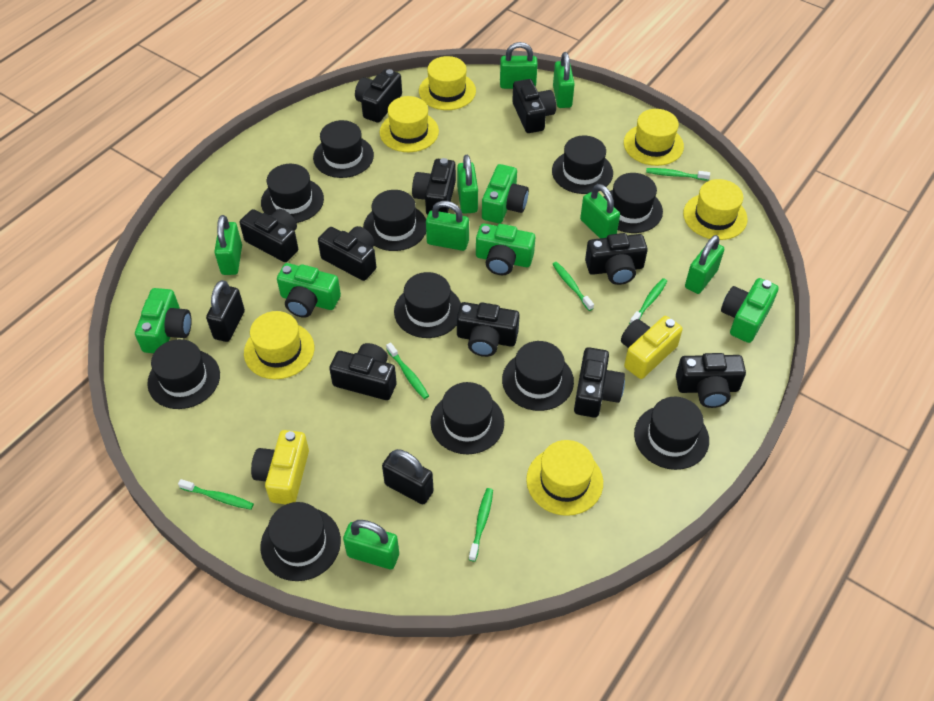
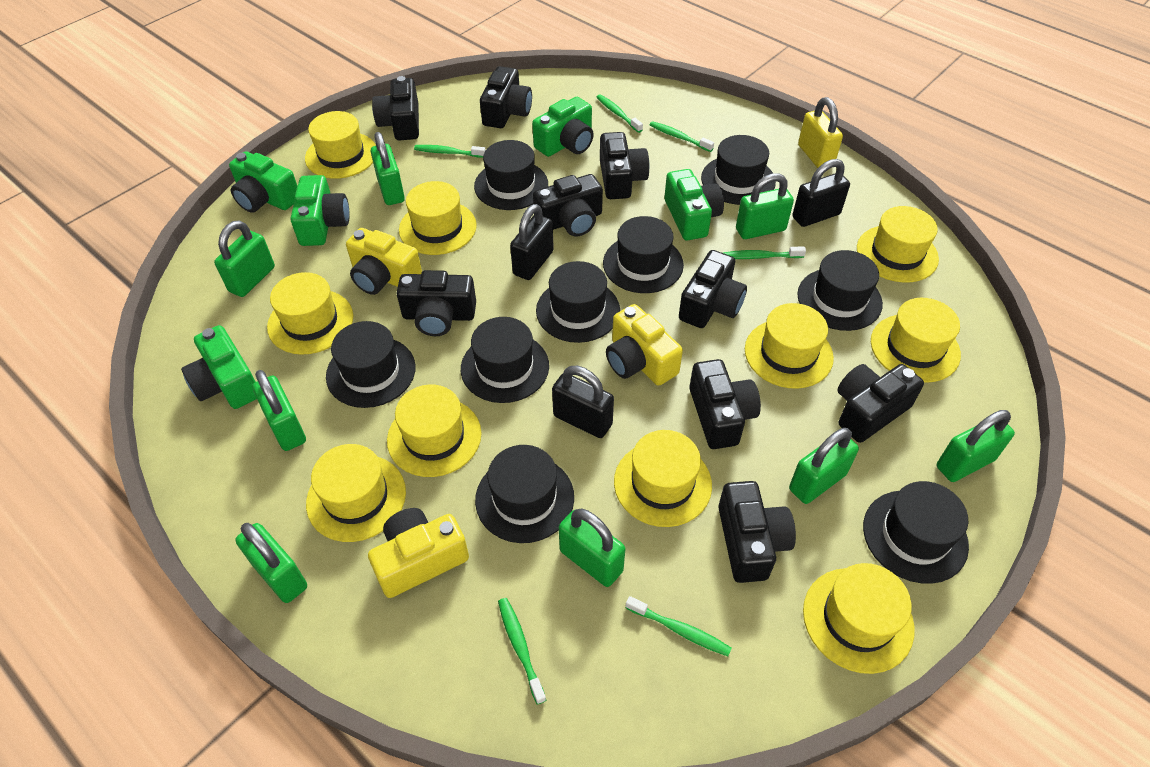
black camera: [240,209,298,262] [318,226,376,281] [329,343,397,400] [355,69,402,123] [412,158,456,215] [457,302,520,357] [512,79,556,133] [574,347,625,418] [585,233,648,285] [676,353,746,408] = 10 -> [372,76,419,140] [396,270,476,336] [480,66,532,128] [533,174,603,236] [600,132,650,199] [679,250,747,328] [689,359,761,449] [718,481,796,583] [837,364,924,443] = 9
black hat: [147,339,220,409] [261,164,324,223] [261,502,341,581] [313,120,374,178] [363,190,426,251] [394,272,461,338] [430,382,504,454] [502,341,574,411] [552,136,613,194] [604,173,663,233] [634,397,709,470] = 11 -> [326,321,415,408] [461,317,549,403] [474,140,548,210] [475,445,574,543] [536,261,620,343] [603,216,684,293] [701,135,776,205] [797,250,883,331] [863,481,969,584] = 9
black padlock: [206,280,245,342] [382,449,434,504] = 2 -> [510,204,554,280] [552,366,614,438] [792,159,850,227] = 3
yellow camera: [251,430,309,504] [621,316,683,379] = 2 -> [346,228,422,295] [368,508,469,598] [606,304,683,386] = 3
yellow hat: [244,311,314,379] [380,96,439,152] [419,56,476,110] [526,440,603,516] [624,109,684,166] [683,179,748,240] = 6 -> [267,272,353,355] [305,111,376,179] [306,444,406,542] [387,384,481,477] [399,181,477,255] [614,430,712,527] [745,303,834,389] [803,563,915,674] [857,206,939,283] [871,298,961,383] = 10
yellow padlock: none = 0 -> [798,97,843,168] = 1

